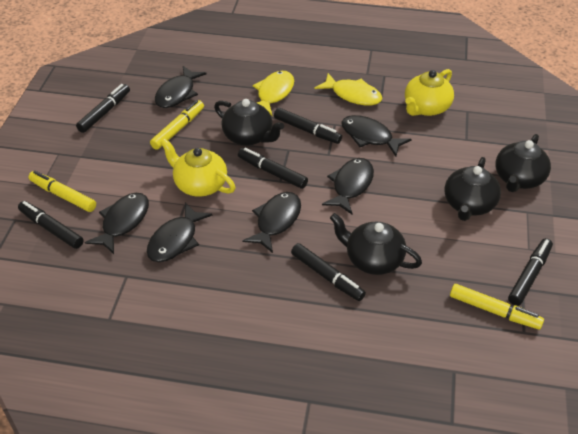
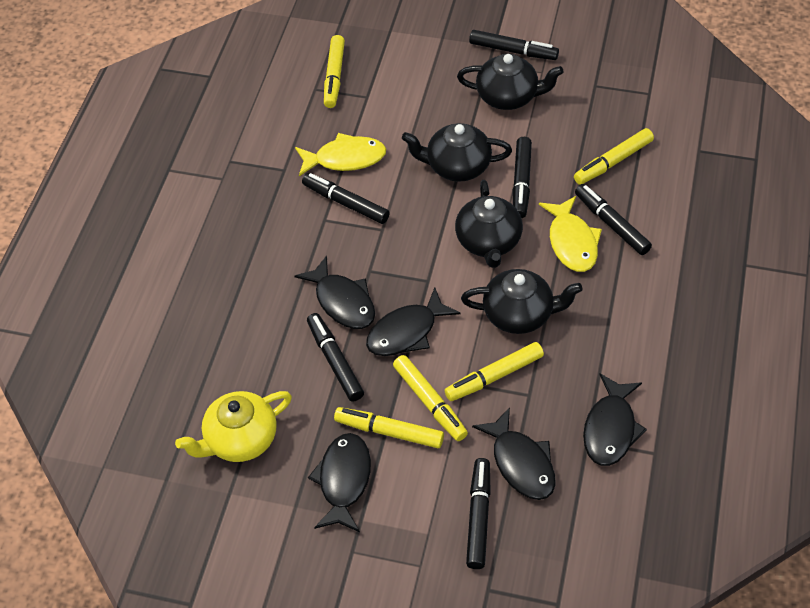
black fish: [85,193,149,254] [147,203,212,262] [155,66,207,108] [242,192,301,253] [322,158,374,214] [341,115,412,156] = 6 -> [294,255,375,329] [308,433,371,532] [366,288,461,356] [472,407,556,500] [583,374,647,466] = 5
yellow marker: [29,171,96,212] [150,100,204,150] [450,284,544,329] = 3 -> [324,35,345,108] [334,407,444,448] [393,355,468,441] [445,342,544,401] [574,128,654,185] = 5
yellow teapot: [160,138,235,197] [405,69,454,116] = 2 -> [175,391,292,462] = 1

